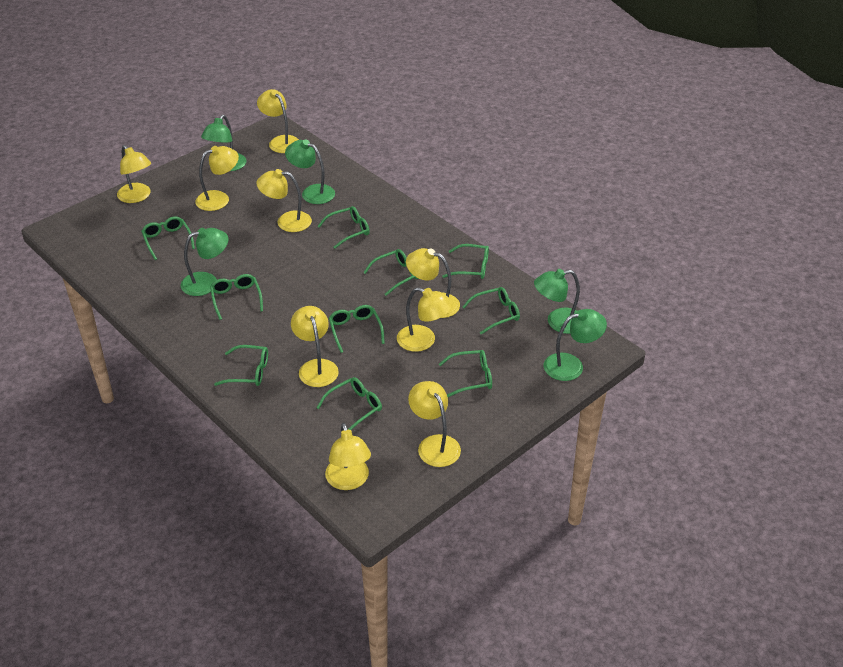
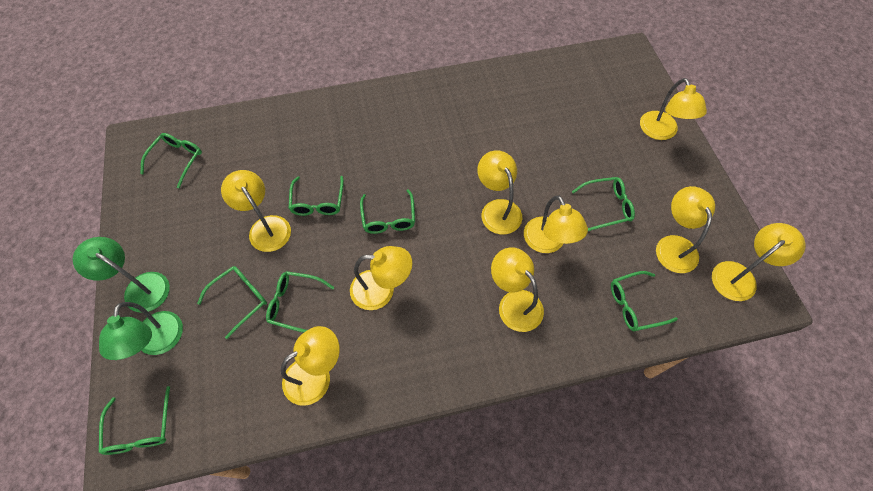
green glasses: [141,216,195,260] [210,274,263,320] [214,345,268,386] [316,377,382,430] [318,206,370,249] [329,305,385,353] [363,249,419,296] [439,350,492,397] [442,244,489,279] [462,287,520,335] = 10 -> [99,386,170,455] [140,133,202,188] [197,266,267,339] [266,271,335,333] [289,176,344,216] [360,189,415,234] [572,177,635,231] [611,271,678,331] = 8
green lamp: [181,228,228,296] [201,115,247,171] [285,139,335,204] [534,269,580,334] [544,309,607,381] = 5 -> [73,237,170,313] [99,302,183,360] = 2

